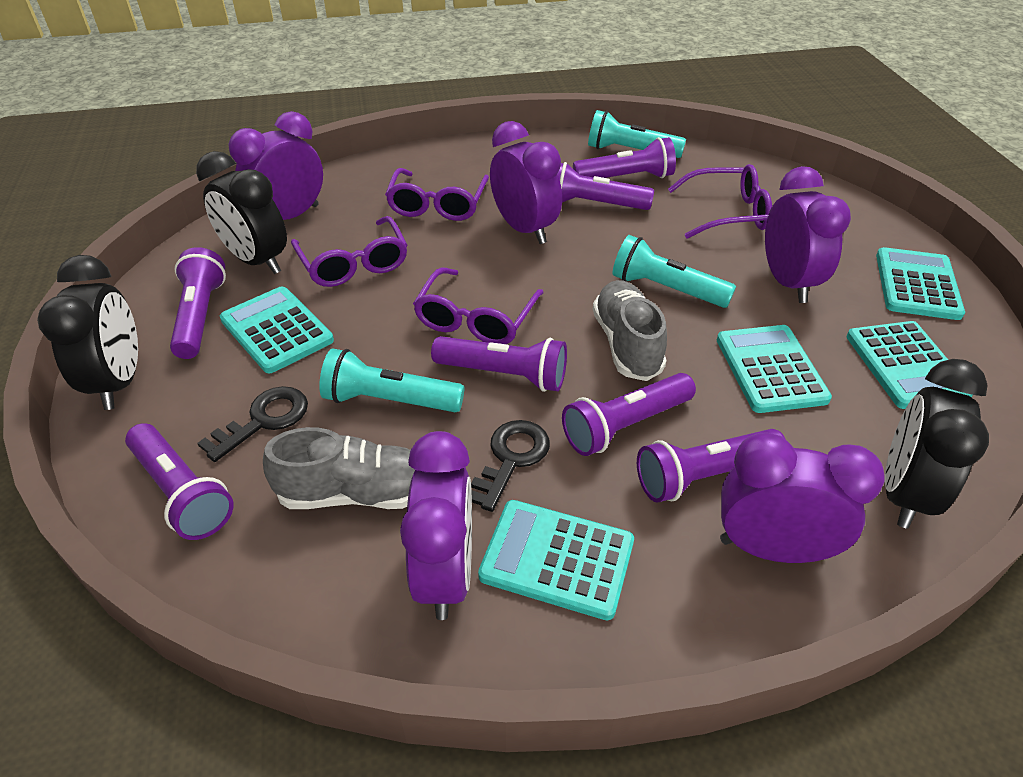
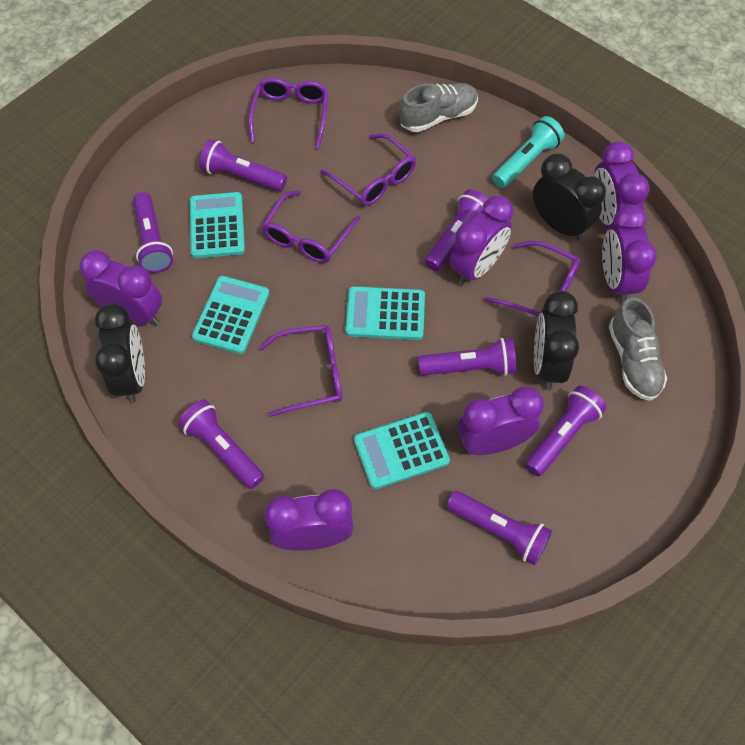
black key: [197,386,308,462] [471,420,550,512] = 2 -> none = 0
purple clock: [228,111,323,220] [400,431,472,620] [490,121,562,244] [720,432,885,563] [765,166,851,303] = 5 -> [79,250,162,326] [264,489,354,551] [450,196,514,285] [458,386,544,455] [593,141,649,228] [602,205,657,303] = 6
purple glasses: [291,216,407,287] [385,168,489,221] [413,267,544,344] [668,164,772,239] = 4 -> [249,78,329,148] [259,325,342,417] [262,190,360,263] [320,133,416,206] [484,241,580,317] = 5
turquoise calculator: [220,286,334,373] [478,500,634,620] [717,325,832,413] [847,321,973,409] [876,247,965,320] = 5 -> [190,192,245,258] [192,276,270,354] [345,286,425,340] [354,412,450,489] = 4
turquoise flashlight: [319,348,464,412] [588,110,686,158] [613,235,736,308] = 3 -> [492,116,564,188] = 1

